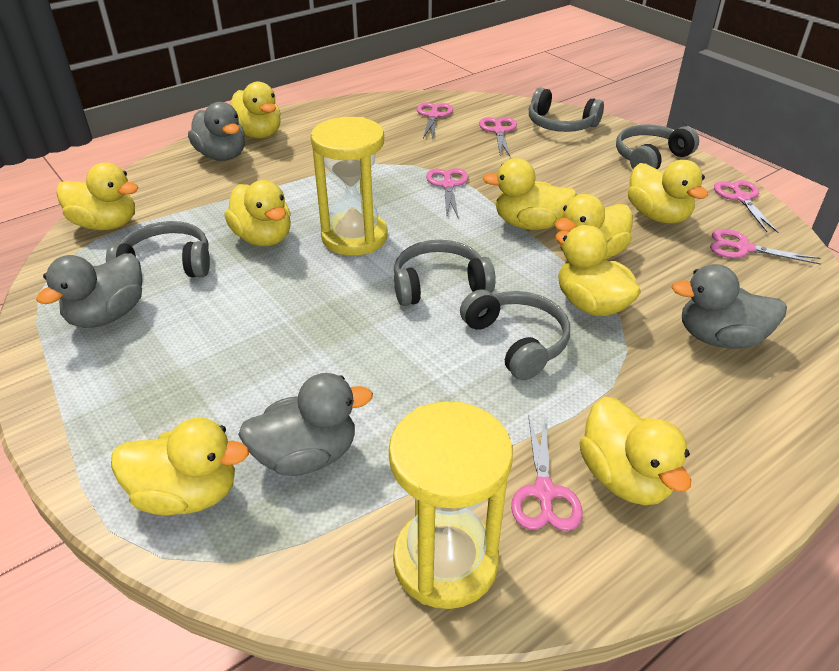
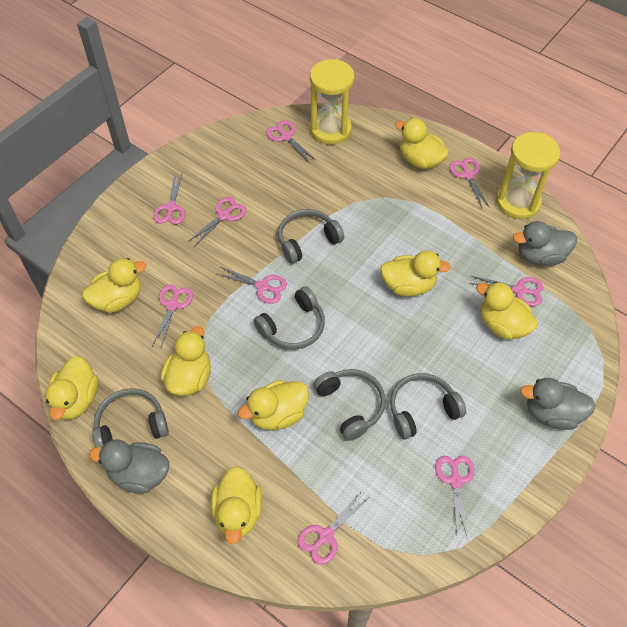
grey duck: [36,253,142,328] [188,102,245,161] [238,373,373,476] [671,264,787,349] = 4 -> [89,440,169,494] [513,221,577,266] [520,378,596,430] = 3
pink scissors: [417,102,453,139] [426,168,469,217] [479,117,517,156] [511,416,583,531] [710,229,821,265] [714,180,778,233] = 6 -> [152,284,193,347] [153,172,185,224] [188,197,246,245] [216,267,287,304] [266,120,316,163] [298,491,369,565] [435,456,474,536] [449,158,490,208] [469,276,543,306] = 9
yellow duck: [56,162,139,230] [111,418,249,515] [225,180,291,246] [231,82,281,139] [483,158,577,230] [555,194,633,260] [555,225,641,316] [580,397,691,505] [628,160,708,224] = 9 -> [45,356,98,420] [82,258,146,313] [161,326,211,396] [211,467,262,544] [238,380,309,430] [380,250,451,297] [395,118,449,169] [476,282,538,340] = 8

